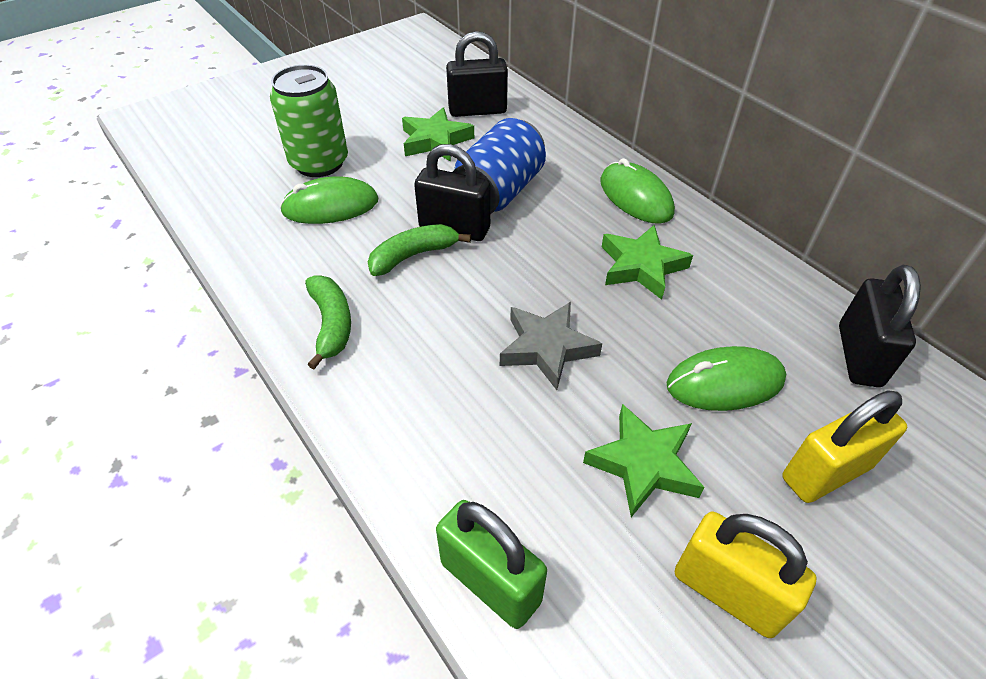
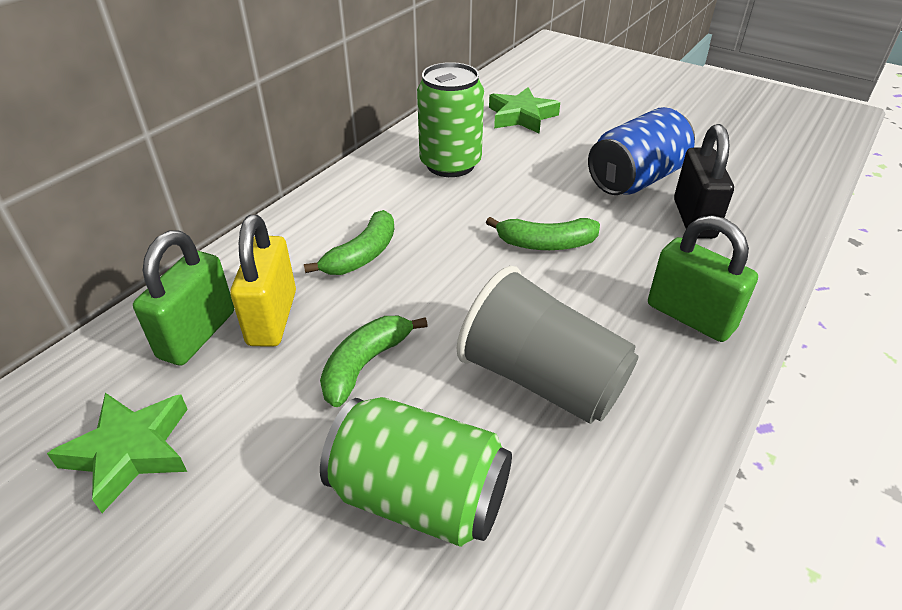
black padlock: [414,144,490,241] [446,31,508,117] [839,265,921,387] = 3 -> [674,124,734,239] = 1
green banana: [305,275,351,369] [368,224,471,276] = 2 -> [304,210,394,275] [320,316,428,407] [486,217,600,250] = 3
green can: [270,65,348,177] = 1 -> [320,397,512,547] [417,62,484,177] = 2
green mouse: [280,177,379,224] [600,158,675,224] [666,346,786,411] = 3 -> none = 0
green padlock: [436,500,547,629] = 1 -> [133,230,234,366] [648,215,758,342] = 2
green star: [402,107,474,162] [583,404,705,517] [602,225,693,300] = 3 -> [47,393,188,513] [489,87,560,133] = 2
grey cup: none = 0 -> [457,266,639,424] = 1
grey star: [500,302,602,390] = 1 -> none = 0
yellow padlock: [675,511,817,638] [782,391,907,503] = 2 -> [230,215,296,347] = 1

